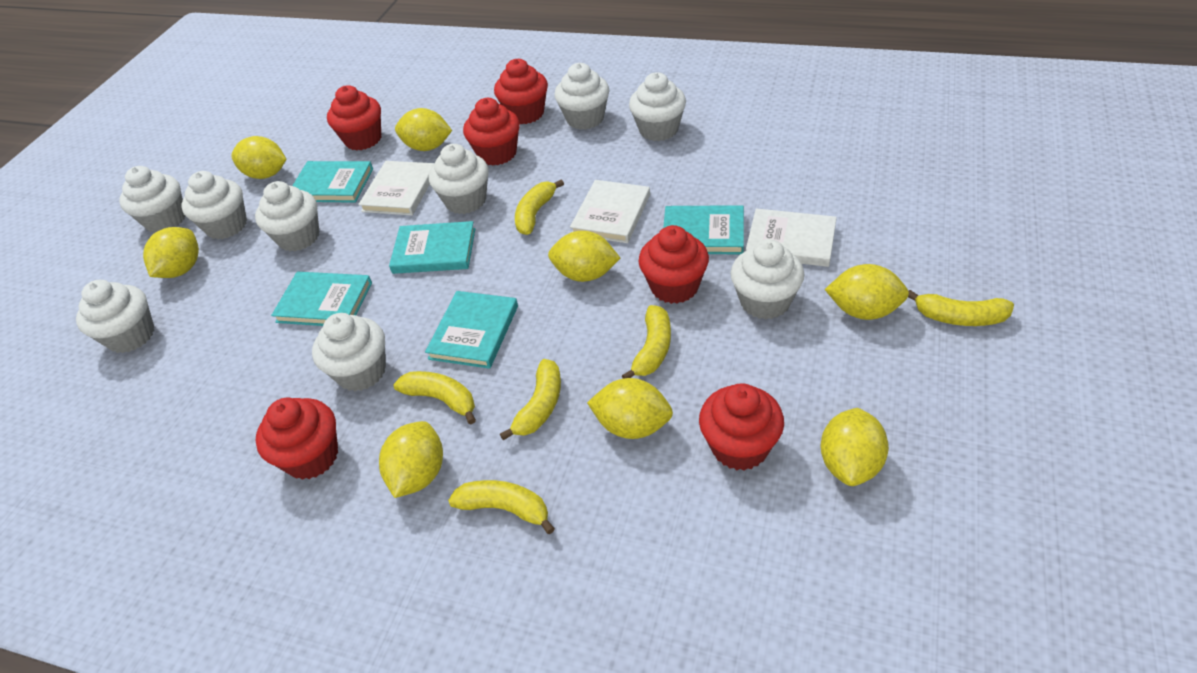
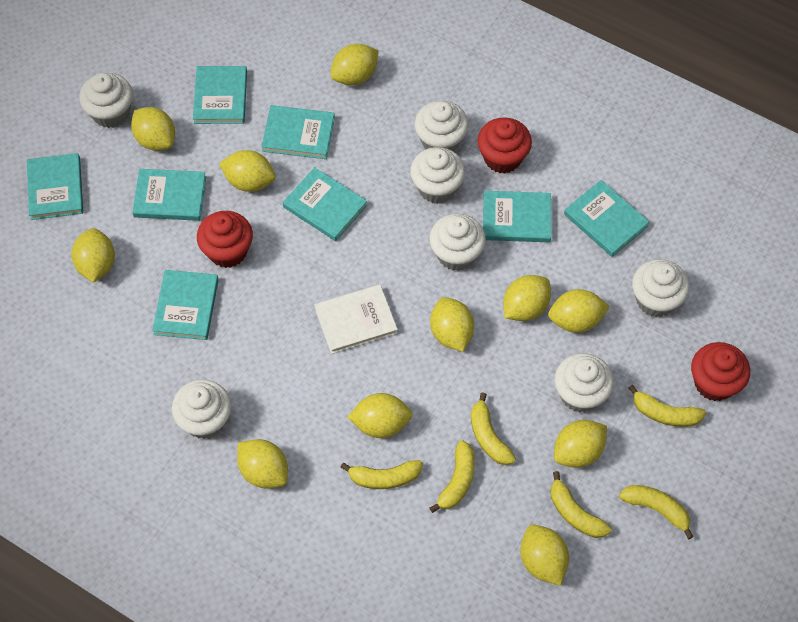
red cupcake: [255,398,338,480] [327,85,381,151] [463,98,520,166] [494,59,548,124] [639,225,709,304] [699,383,784,471] = 6 -> [197,211,253,268] [478,118,532,174] [691,342,750,401] = 3
turquoise book: [271,272,372,326] [292,161,373,203] [389,221,475,274] [425,291,518,369] [663,205,744,254] = 5 -> [27,153,83,220] [132,169,206,221] [152,270,219,340] [193,66,247,124] [261,105,335,159] [283,167,367,241] [483,191,551,242] [564,180,649,257] = 8
white book: [358,161,435,216] [570,180,650,243] [746,209,837,267] = 3 -> [315,285,398,354] = 1
white cupcake: [76,280,154,353] [119,166,185,233] [181,171,247,239] [255,181,319,251] [312,313,386,391] [429,144,489,214] [555,63,610,130] [629,72,686,141] [731,239,804,320] = 9 -> [79,73,133,128] [172,379,231,439] [410,147,465,204] [415,101,468,152] [429,214,486,271] [555,353,614,413] [632,259,689,317] = 7
yellow lemon: [143,227,199,278] [231,136,286,179] [379,421,443,498] [395,108,452,151] [548,231,620,282] [587,378,673,439] [821,408,889,486] [825,264,909,320] = 8 -> [71,228,115,283] [131,107,175,151] [219,150,276,192] [237,439,288,489] [331,44,379,85] [347,393,413,438] [430,297,474,352] [503,275,551,321] [520,525,569,586] [548,289,610,333] [554,420,607,468] = 11

